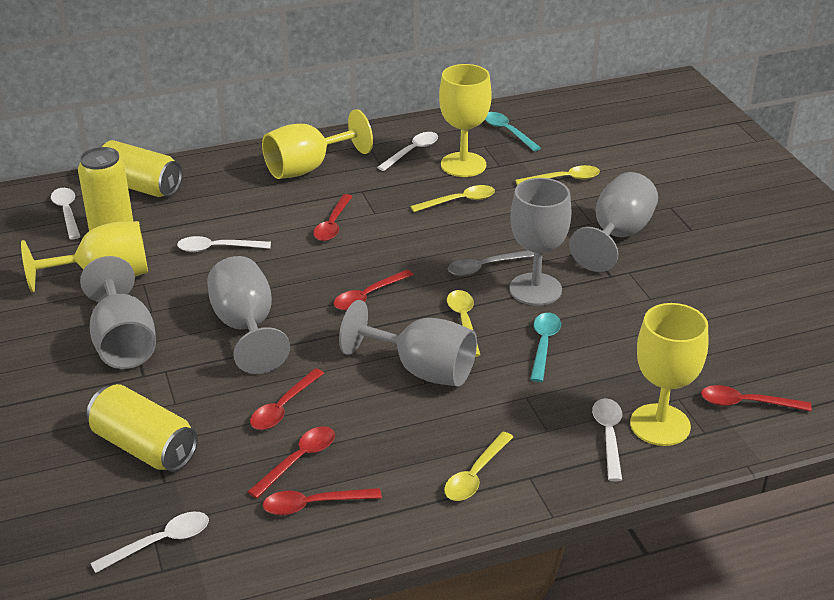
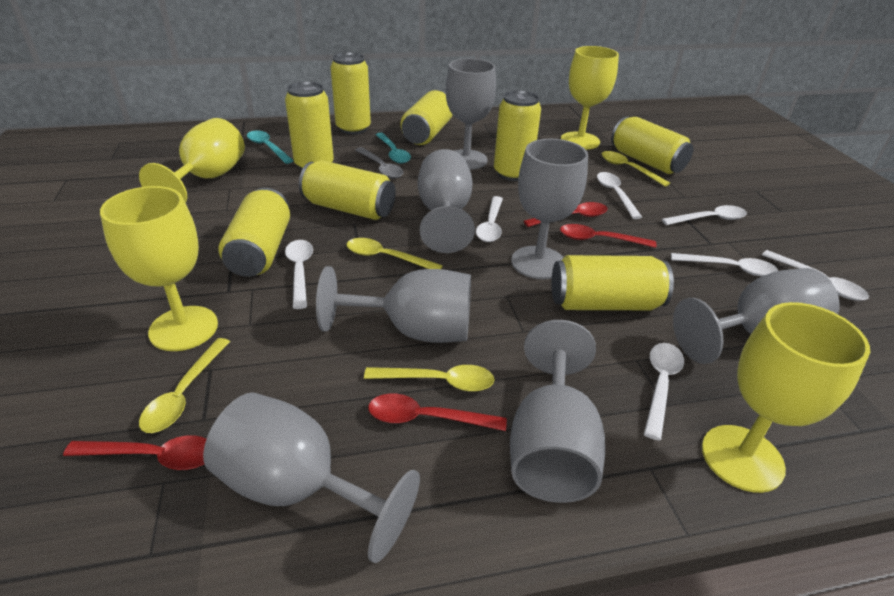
grey goblet: [80,256,156,369] [207,256,290,374] [339,300,477,387] [509,178,572,306] [569,172,658,272] = 5 -> [203,392,420,563] [316,266,471,343] [418,149,475,253] [446,58,496,170] [510,320,605,503] [511,139,588,280] [673,268,840,364] = 7
red spoon: [248,426,335,498] [250,368,324,430] [263,488,382,515] [313,194,353,241] [334,270,414,310] [701,385,812,411] = 6 -> [63,435,206,470] [368,393,507,431] [524,202,607,227] [560,224,656,248] = 4
white spoon: [51,188,81,239] [90,512,209,573] [177,236,271,252] [377,132,438,171] [592,398,622,481] = 5 -> [285,240,313,309] [476,196,503,242] [597,172,642,219] [644,343,684,440] [662,205,747,225] [671,253,778,276] [762,250,869,301] = 7
yellow can: [78,147,133,231] [87,384,198,472] [99,140,182,197] = 3 -> [219,188,290,277] [285,81,334,170] [299,160,396,220] [330,52,371,134] [401,90,453,145] [494,90,541,181] [551,255,674,310] [611,116,693,174] = 8

